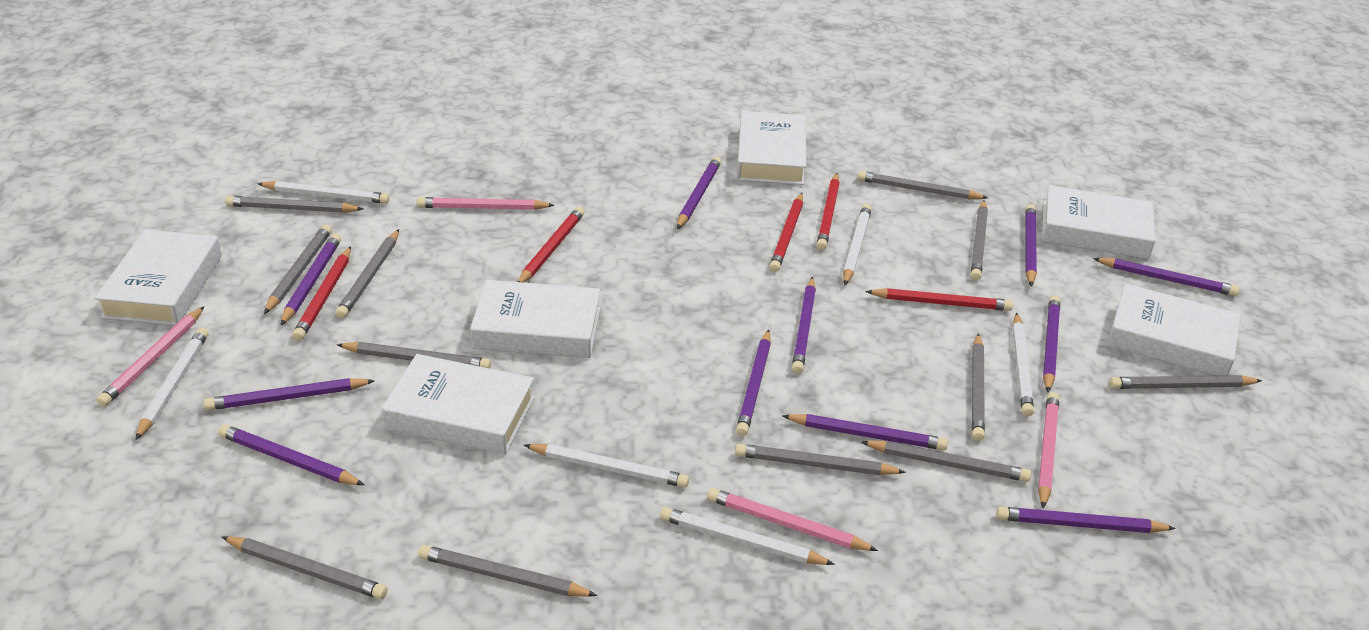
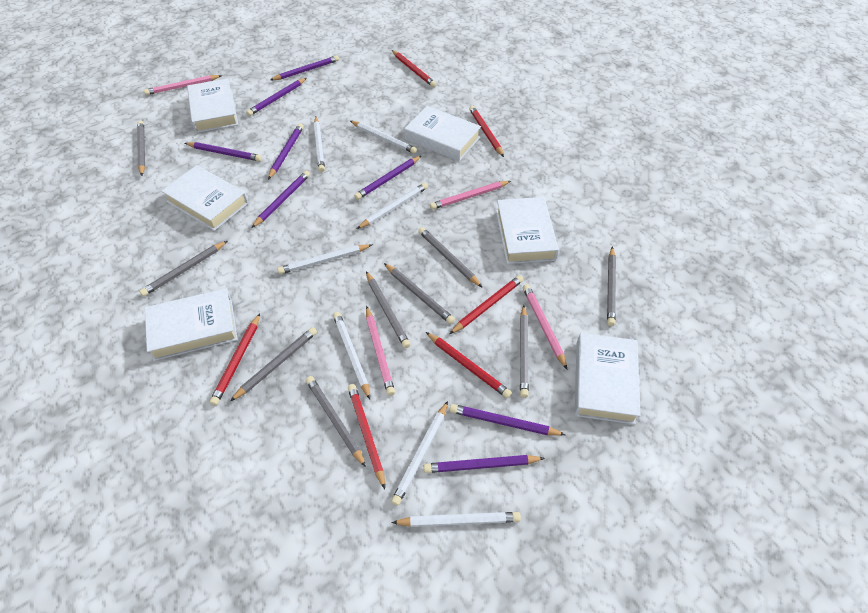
grey pencil: [222,536,388,599] [225,196,363,213] [264,225,332,314] [335,229,399,318] [337,342,491,368] [418,545,597,597] [735,444,906,475] [857,171,988,199] [861,441,1031,482] [971,200,988,280] [972,334,985,441] [1109,375,1262,389] = 12 -> [137,121,145,176] [140,241,227,296] [230,327,317,401] [306,376,366,467] [366,271,411,348] [384,263,455,324] [418,227,482,287] [520,305,529,398] [607,246,616,326] = 9
purple pencil: [204,378,375,410] [218,424,364,485] [280,233,341,326] [677,157,721,229] [736,329,771,436] [783,414,948,450] [792,277,816,374] [996,507,1176,533] [1025,204,1037,287] [1043,295,1060,392] [1093,258,1239,296] = 11 -> [185,142,262,161] [246,78,307,116] [252,171,310,228] [268,123,304,179] [270,55,339,80] [354,156,421,200] [424,455,545,473] [450,404,565,436] = 8
red pencil: [292,246,351,341] [518,207,585,283] [769,193,803,272] [817,173,840,250] [865,288,1013,311] = 5 -> [210,313,260,405] [348,384,385,489] [392,50,436,87] [426,332,512,398] [450,275,524,334] [469,106,504,157] = 6
white pencil: [135,328,209,440] [257,181,390,204] [524,444,689,488] [660,507,835,565] [843,204,872,285] [1012,313,1034,417] = 6 -> [277,244,372,274] [314,117,325,172] [333,312,370,399] [350,121,417,154] [357,183,428,229] [391,401,448,506] [391,512,521,527] = 7

